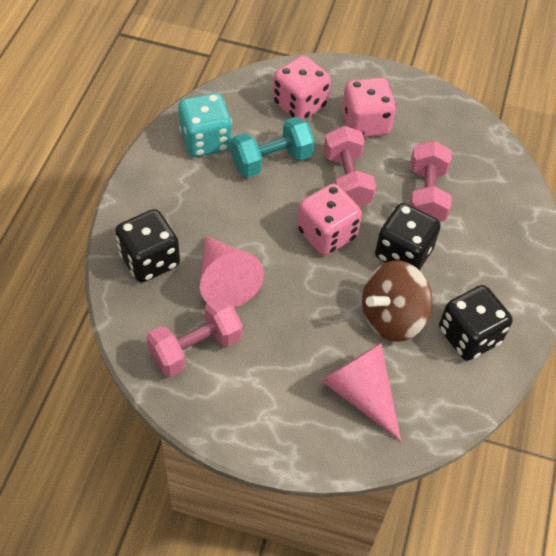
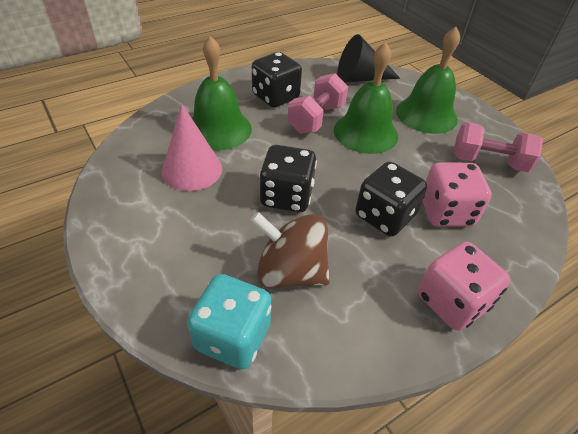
black cone: none = 0 -> [337,34,400,83] = 1
green bell: none = 0 -> [192,36,252,150] [334,42,398,154] [396,27,460,134] = 3
pink cone: [200,236,264,307] [321,343,401,441] = 2 -> [162,104,222,191] = 1
pink dice: [273,55,331,120] [297,184,362,256] [342,77,396,137] = 3 -> [418,242,510,331] [422,162,492,227] = 2
pink dumbbell: [146,297,243,377] [324,126,376,207] [409,141,452,222] = 3 -> [288,73,348,134] [454,122,543,172] = 2
turquoise dumbbell: [231,117,315,177] = 1 -> none = 0

